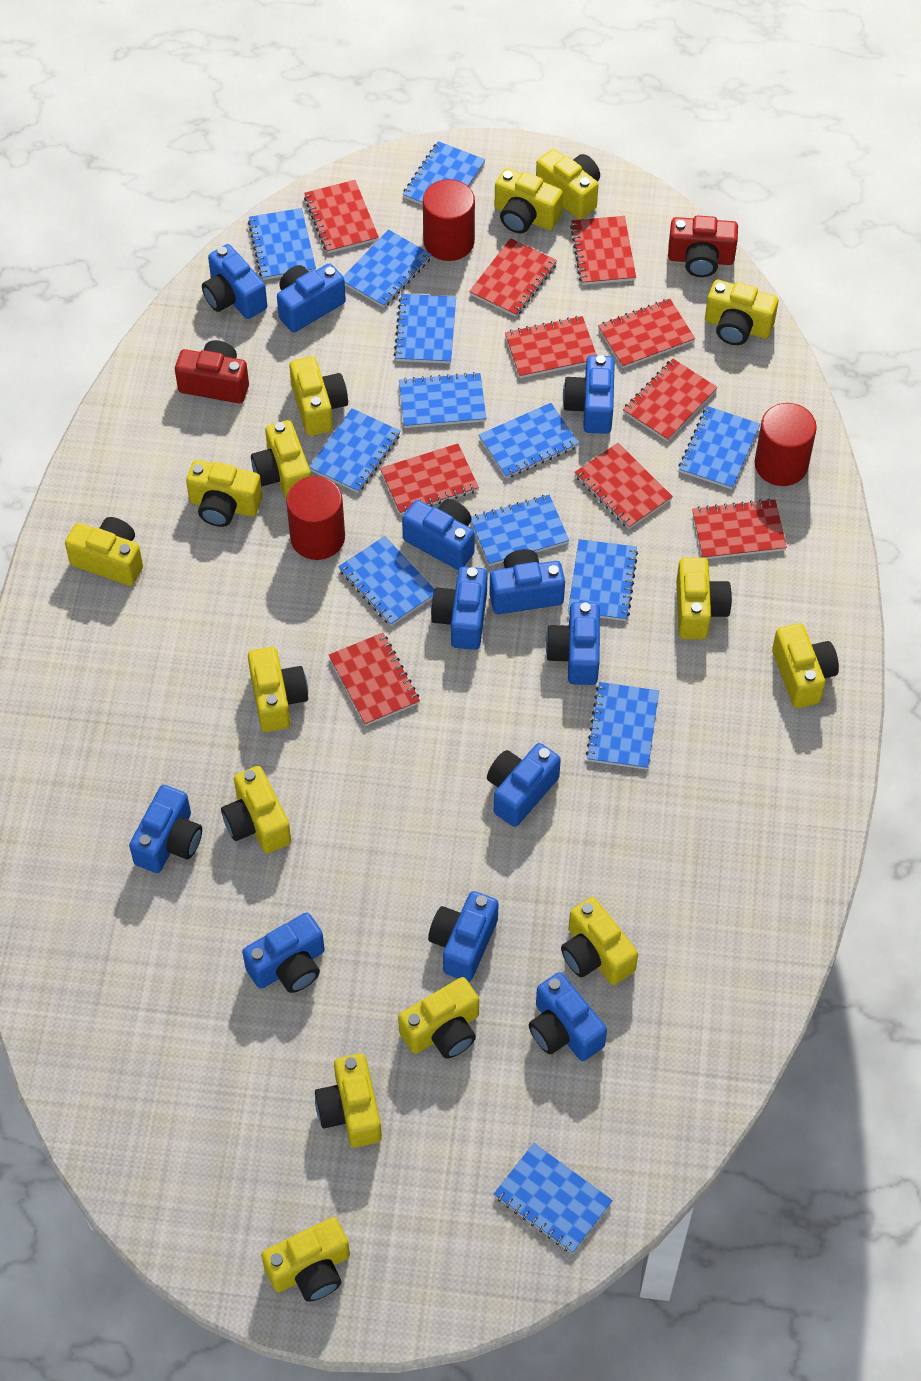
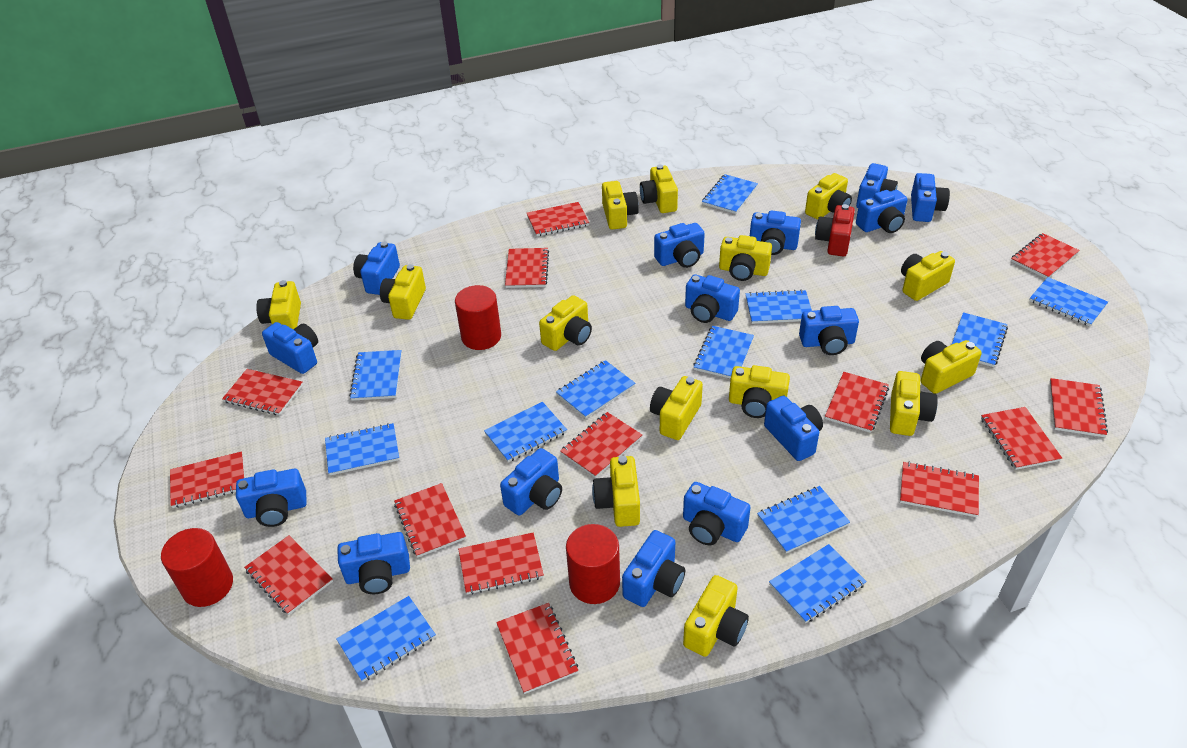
blue camera: [129,785,202,873] [202,244,267,319] [242,913,325,993] [277,263,346,332] [402,499,475,570] [428,891,499,982] [431,566,487,650] [487,743,561,827] [489,549,565,614] [529,972,607,1061] [545,602,600,685] [563,355,615,434] = 12 -> [236,469,307,527] [262,322,318,374] [337,532,410,594] [353,241,400,295] [500,448,562,516] [622,530,685,607] [654,223,705,268] [683,482,751,545] [685,274,740,323] [750,210,801,255] [764,396,823,461] [799,306,859,355] [856,163,898,208] [856,190,908,233] [911,173,950,222] = 15
blue notebook: [248,208,316,280] [309,408,400,493] [338,536,435,626] [343,229,432,308] [394,294,456,364] [399,372,486,428] [403,141,485,205] [471,495,569,566] [479,403,579,478] [494,1143,613,1254] [568,539,638,621] [586,682,659,770] [679,406,760,489] = 13 -> [325,423,399,475] [336,596,436,682] [349,350,402,401] [484,402,567,462] [556,360,635,419] [693,326,754,379] [702,174,758,214] [746,290,812,324] [757,486,850,553] [769,544,867,623] [951,312,1008,367] [1029,277,1108,326] = 12
red camera: [175,340,249,403] [668,215,738,277] = 2 -> [815,204,855,257] = 1
red notebook: [304,180,379,254] [329,633,420,726] [380,444,479,515] [469,238,557,317] [505,316,597,378] [570,216,636,285] [574,443,673,529] [598,299,695,368] [623,359,718,442] [692,499,787,559] = 10 -> [170,451,245,508] [222,369,303,415] [244,535,333,615] [394,483,466,558] [458,533,544,595] [496,603,578,694] [505,248,549,288] [527,202,589,236] [560,412,642,478] [825,372,889,433] [900,462,979,517] [981,407,1062,470] [1011,233,1080,278] [1050,378,1108,437] = 14
yellow camera: [65,517,143,586] [186,460,262,527] [221,766,291,853] [248,647,308,732] [251,420,311,499] [261,1217,350,1302] [289,356,348,436] [315,1053,382,1147] [398,977,479,1059] [495,168,563,234] [536,149,600,219] [561,897,638,985] [676,557,732,639] [705,280,778,345] [772,623,839,708] = 15 -> [256,280,301,329] [380,264,426,320] [539,295,592,351] [592,456,640,527] [602,181,639,230] [640,165,678,213] [650,376,703,440] [683,575,749,657] [719,235,772,281] [729,365,790,418] [805,173,852,220] [890,371,938,436] [901,251,955,301] [921,340,982,394] = 14

